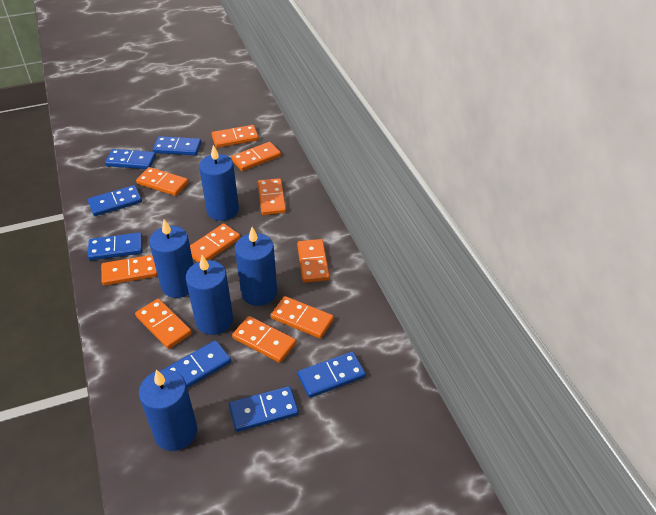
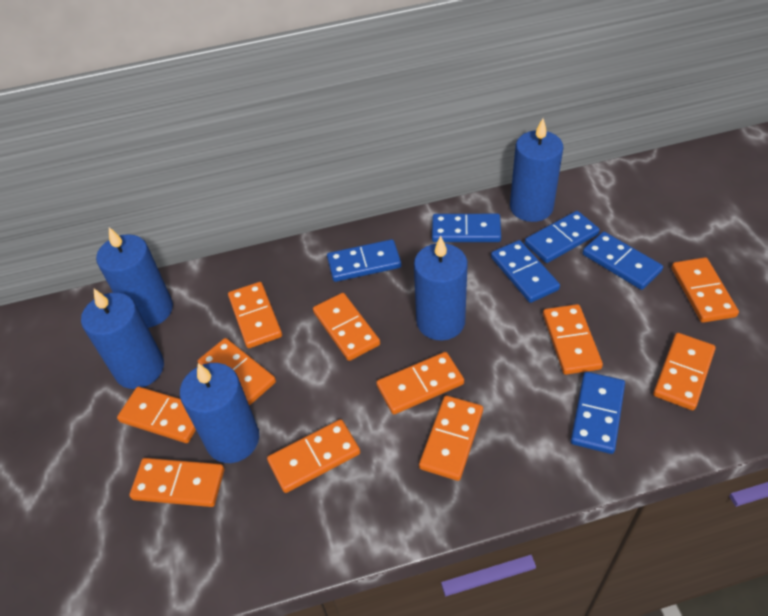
blue domino: [88,185,142,216] [88,232,142,260] [105,149,156,169] [153,136,202,155] [164,340,231,388] [229,386,299,432] [298,352,366,398] = 7 -> [327,239,401,282] [432,214,501,242] [491,240,560,303] [525,211,600,263] [571,372,625,454] [582,232,663,290] = 6
orange domino: [101,255,158,286] [135,299,192,349] [136,167,188,196] [190,223,241,262] [212,125,259,148] [231,142,281,171] [232,316,296,363] [258,178,286,215] [271,296,334,339] [297,239,330,283] = 10 -> [117,387,196,443] [130,458,224,507] [198,338,276,406] [228,282,282,348] [267,419,360,493] [313,293,380,361] [376,352,464,414] [419,396,483,481] [543,304,603,375] [653,333,716,410] [671,257,739,323] = 11

